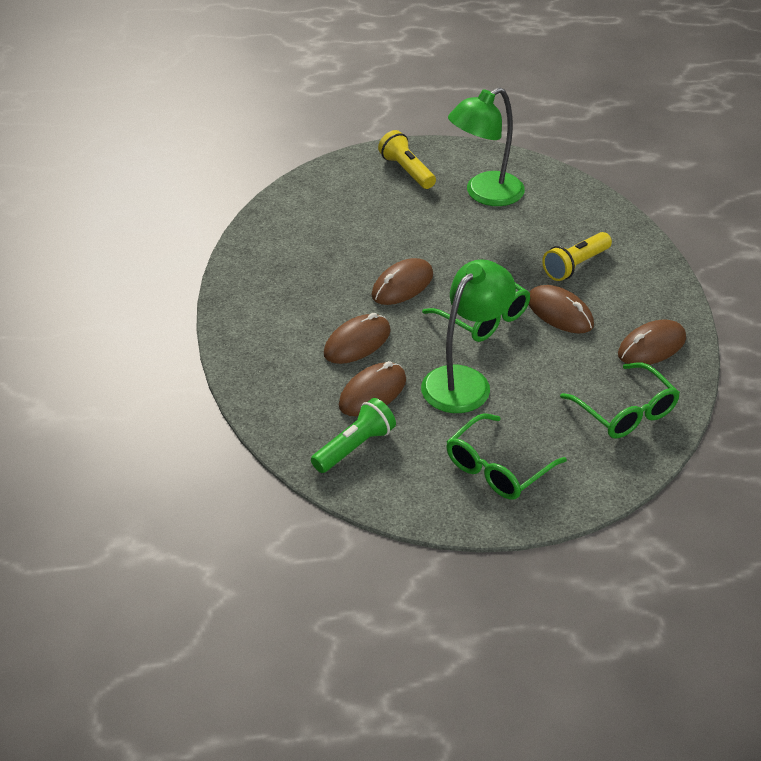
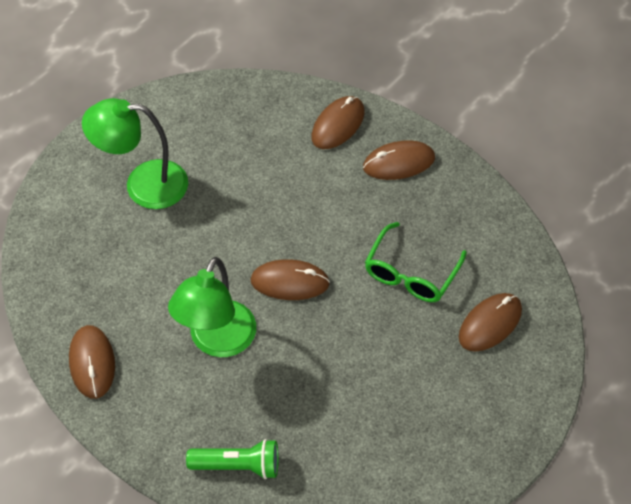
green glasses: [422,283,530,342] [446,413,567,500] [560,363,680,439] = 3 -> [365,222,467,302] = 1
yellow flashlight: [378,130,436,189] [542,232,612,281] = 2 -> none = 0

